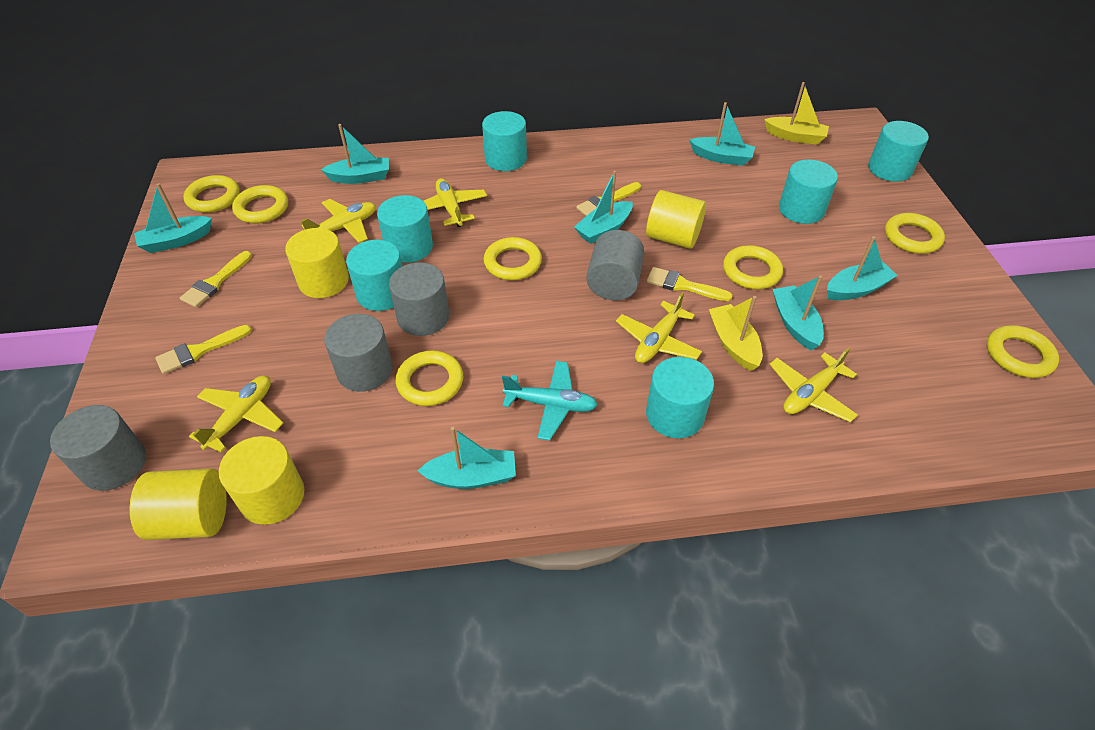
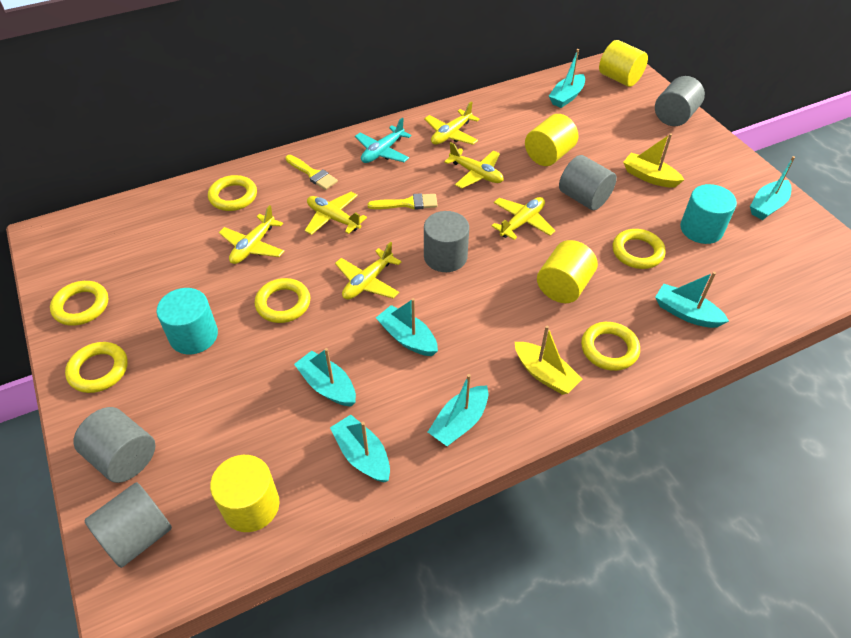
grey cylinder: [50,405,146,491] [324,314,393,392] [389,262,449,336] [586,230,645,300] = 4 -> [73,407,155,483] [84,482,172,568] [424,211,469,272] [559,155,617,210] [655,76,705,126] = 5
turquoise cylinder: [346,240,402,311] [377,195,433,263] [482,111,527,171] [646,357,714,438] [779,159,838,224] [868,121,929,182] = 6 -> [157,288,218,355] [680,184,737,244] = 2
yellow brush: [155,325,252,374] [180,251,252,307] [576,182,641,216] [646,267,733,301] = 4 -> [285,155,338,190] [368,193,438,210] = 2
yellow plane: [189,376,283,452] [301,199,376,243] [423,178,487,227] [616,292,702,363] [769,348,858,422] = 5 -> [219,205,284,264] [305,192,367,235] [335,242,402,300] [424,101,480,145] [444,142,504,189] [492,197,556,240] = 6
yellow ring: [183,175,240,213] [232,185,288,223] [396,350,463,406] [484,237,542,280] [723,245,783,289] [885,213,945,254] [987,325,1059,378] = 7 -> [50,281,108,326] [65,342,128,393] [208,175,257,211] [255,278,310,323] [581,322,640,371] [612,229,666,269] = 6

